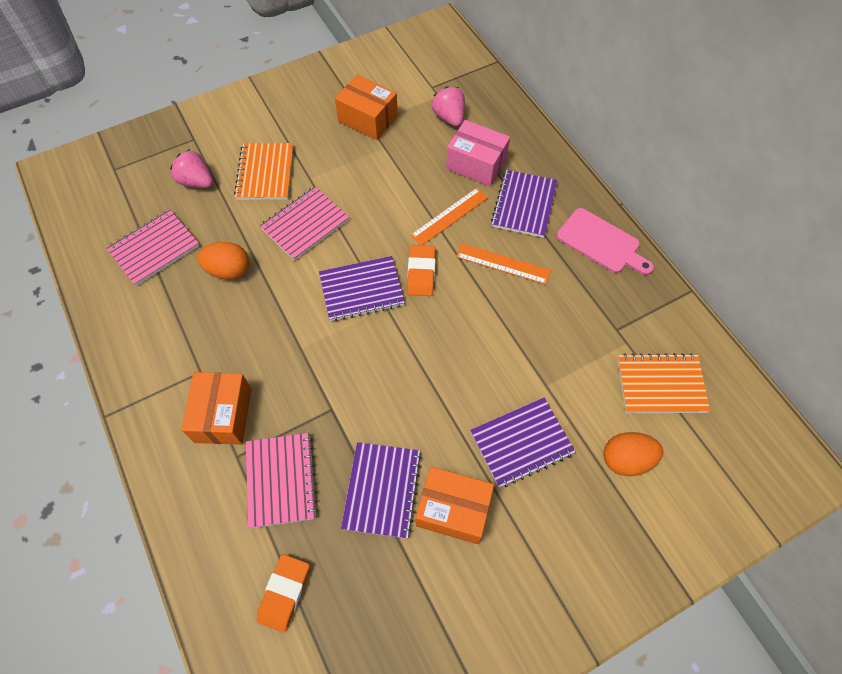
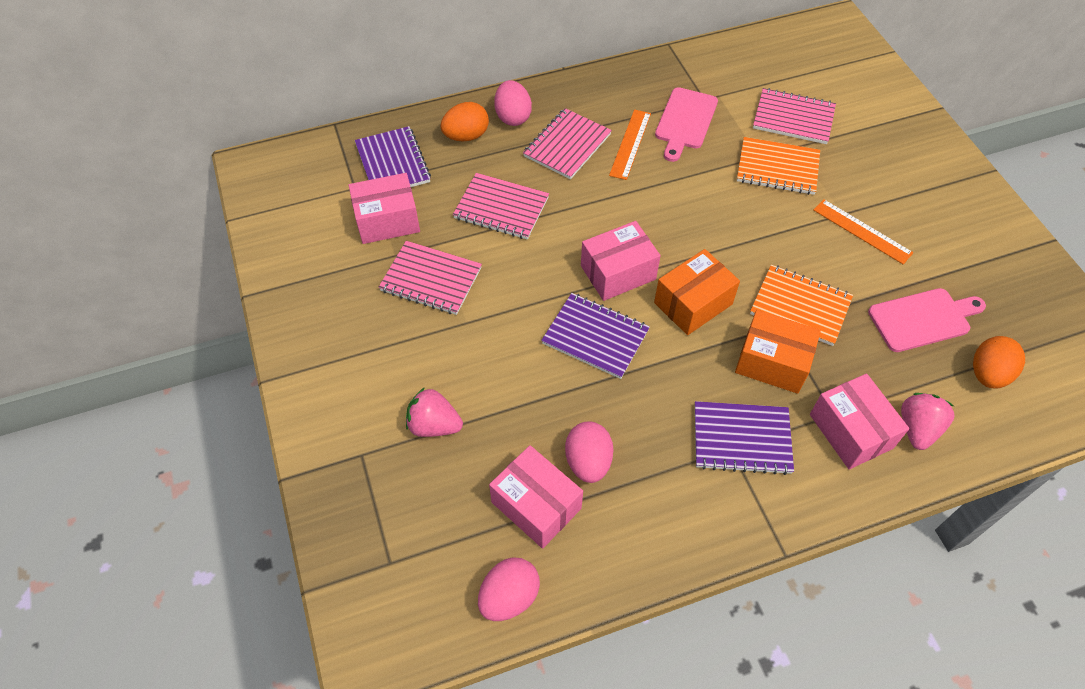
orange box: [181,372,252,445] [335,75,398,140] [416,466,494,544] = 3 -> [654,249,740,335] [735,310,821,394] = 2
orange eraser: [256,554,310,633] [407,245,436,296] = 2 -> none = 0
pink box: [446,120,510,186] = 1 -> [349,173,420,244] [489,445,583,549] [581,221,661,301] [810,373,909,469] = 4
pink cutting board: [557,208,654,275] = 1 -> [655,87,718,162] [868,288,986,352] = 2
pink egg: none = 0 -> [478,557,540,621] [494,80,532,126] [565,421,614,483] = 3
pink notebook: [106,210,199,286] [246,433,318,528] [260,186,349,261] = 3 -> [378,241,482,315] [453,173,549,240] [523,108,612,179] [753,88,836,144] = 4
purple notebook: [319,256,405,321] [341,442,422,539] [470,398,576,488] [491,170,557,238] = 4 -> [355,126,431,187] [541,293,650,379] [695,401,794,475] = 3

